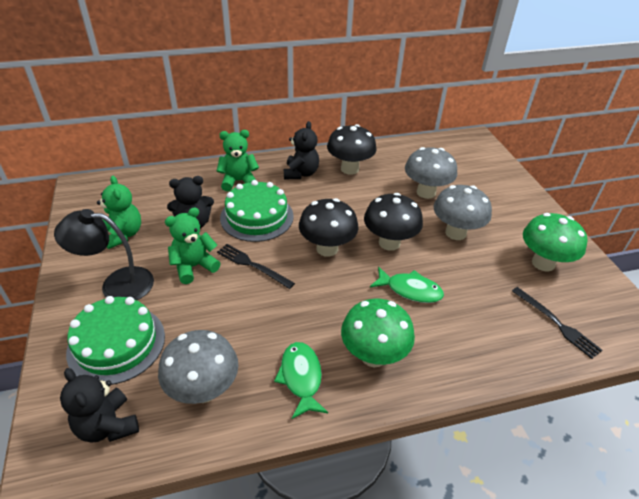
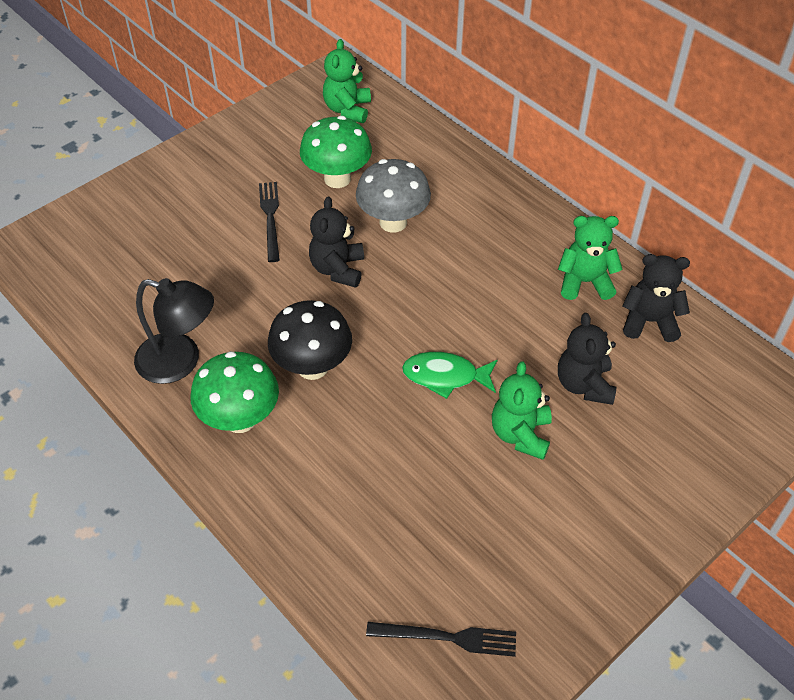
black mushroom: [299,198,359,257] [327,124,377,175] [364,193,423,251] = 3 -> [268,300,352,380] = 1
green cake: [66,296,165,385] [220,180,294,242] = 2 -> none = 0
green fish: [274,342,328,419] [370,267,444,303] = 2 -> [402,352,498,399] = 1
grey mushroom: [158,330,238,404] [405,147,457,199] [434,185,492,240] = 3 -> [356,159,431,232] = 1

